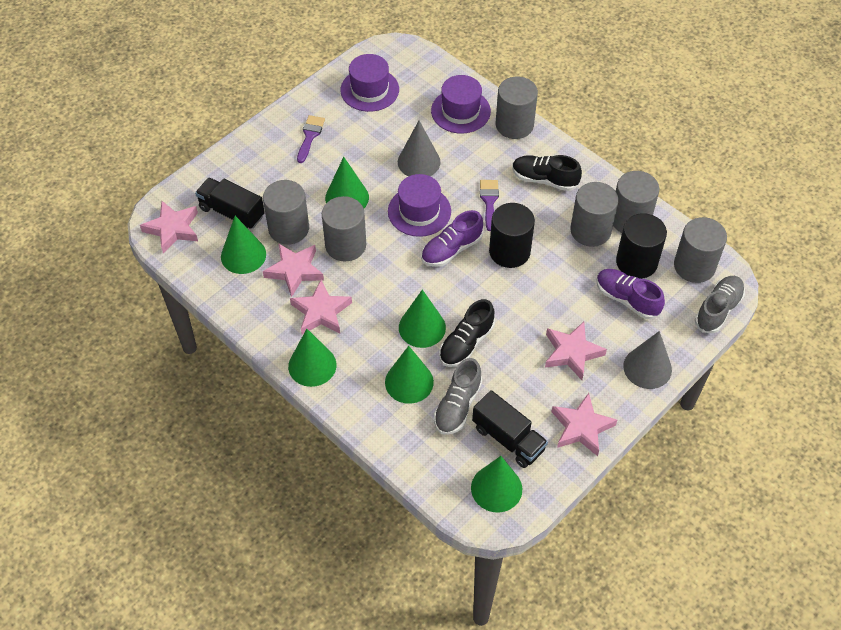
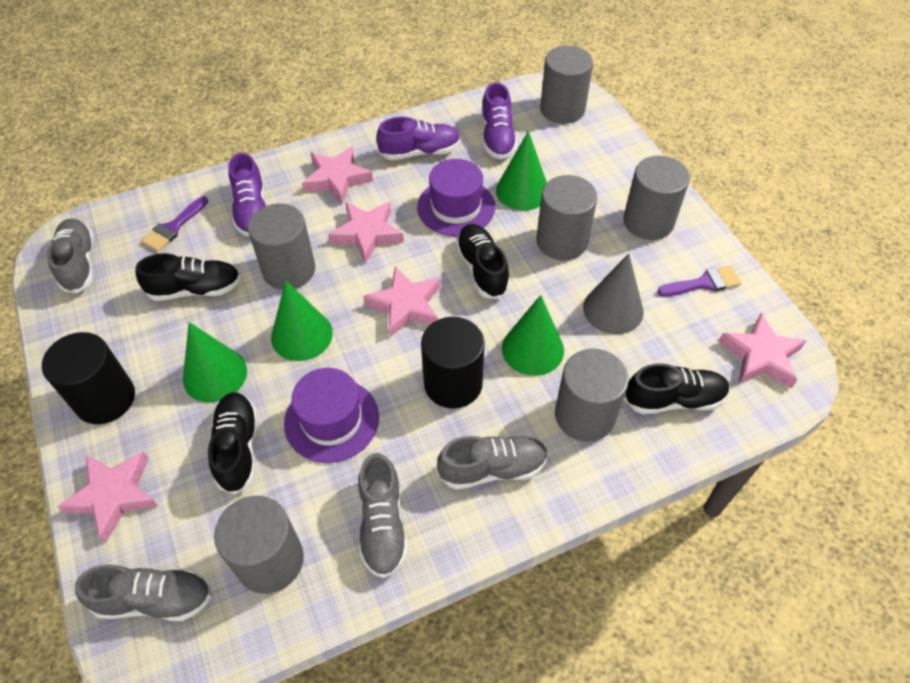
black shoe: [439,299,495,367] [512,155,582,191] = 2 -> [135,253,241,301] [208,392,257,494] [456,224,510,299] [624,363,730,414] = 4
black truck: [195,178,265,229] [472,390,548,468] = 2 -> none = 0
green cone: [221,216,266,274] [288,329,336,387] [325,157,369,208] [385,346,434,404] [399,289,446,348] [471,456,522,513] = 6 -> [183,322,247,402] [271,280,333,361] [496,131,547,211] [502,295,564,376] = 4
grey cone: [398,121,441,177] [623,331,672,389] = 2 -> [583,253,643,334] = 1
grey shoe: [434,358,482,435] [695,276,745,333] = 2 -> [47,219,94,293] [75,565,212,621] [358,453,408,578] [437,436,548,490] = 4
purple hat: [340,54,399,112] [388,174,451,237] [431,75,491,134] = 3 -> [284,368,379,463] [417,159,495,236] = 2
purple shoe: [421,210,483,267] [597,269,665,319] = 2 -> [228,153,266,237] [377,117,461,160] [481,82,517,159] = 3

